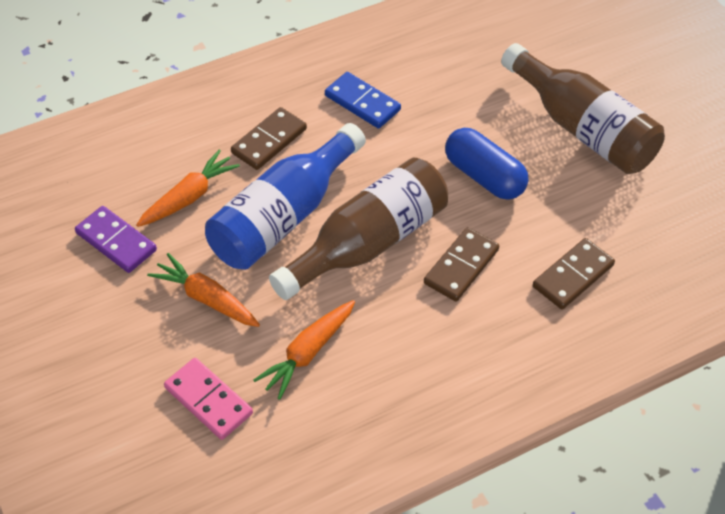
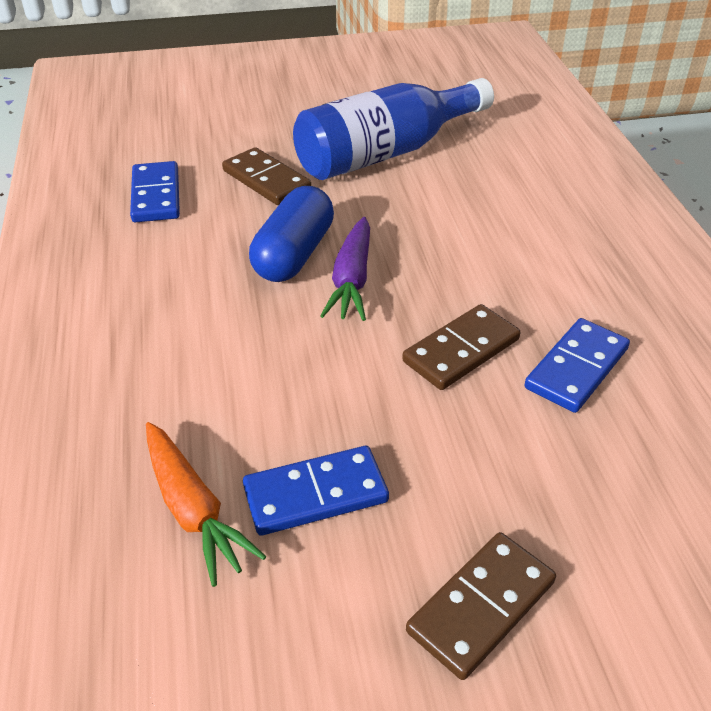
blue domino: [325,72,401,129] = 1 -> [130,161,180,222] [243,446,389,536] [525,318,630,413] = 3
brown bottle: [269,158,448,300] [501,43,665,174] = 2 -> none = 0
orange carrot: [136,150,240,227] [147,253,260,327] [253,300,355,400] = 3 -> [146,422,266,587] = 1
pink domino: [164,358,253,440] = 1 -> none = 0
purple carrot: none = 0 -> [320,217,370,321] = 1
purple domino: [75,206,157,273] = 1 -> none = 0

